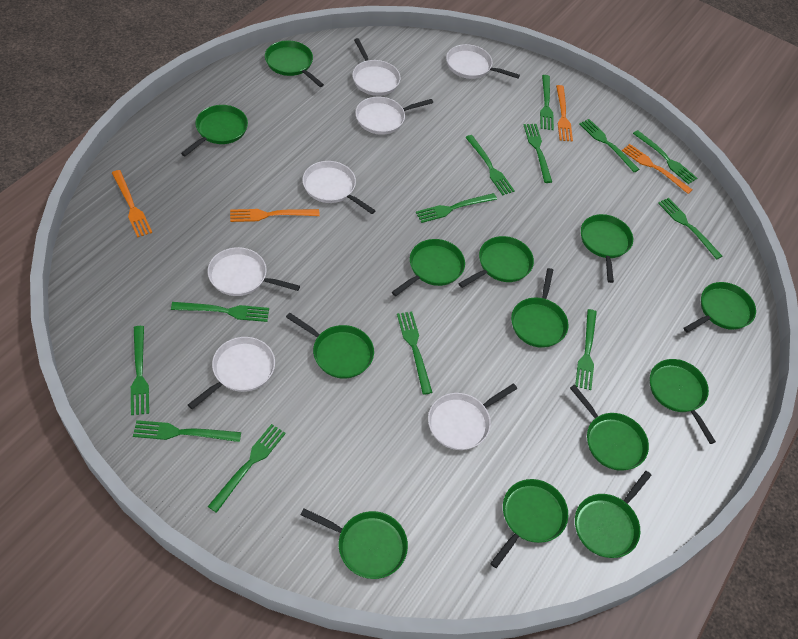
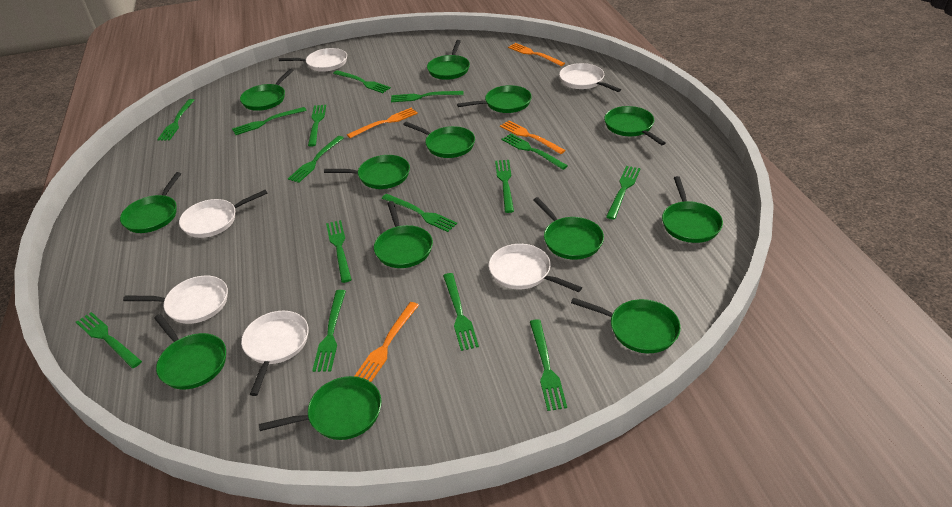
green fork: [131,326,149,415] [133,420,241,442] [171,302,269,322] [208,424,286,513] [397,312,433,394] [416,193,497,223] [465,135,515,195] [524,124,552,183] [540,75,554,130] [575,309,597,390] [579,119,640,172] [633,130,697,184] [658,198,722,260] = 13 -> [76,312,142,368] [157,99,195,140] [232,107,307,135] [288,136,344,183] [308,105,326,147] [312,290,346,372] [326,220,352,283] [333,70,391,93] [382,194,457,232] [391,91,464,102] [443,273,479,351] [495,160,514,213] [502,134,568,170] [530,319,567,411] [606,166,641,220] = 15
white pan: [188,337,275,409] [208,247,300,296] [302,161,376,214] [352,38,401,96] [355,97,433,135] [428,384,517,450] [446,44,520,79] = 7 -> [123,276,228,324] [179,190,268,238] [241,311,309,396] [279,48,347,72] [489,244,582,292] [559,63,621,92] = 6

